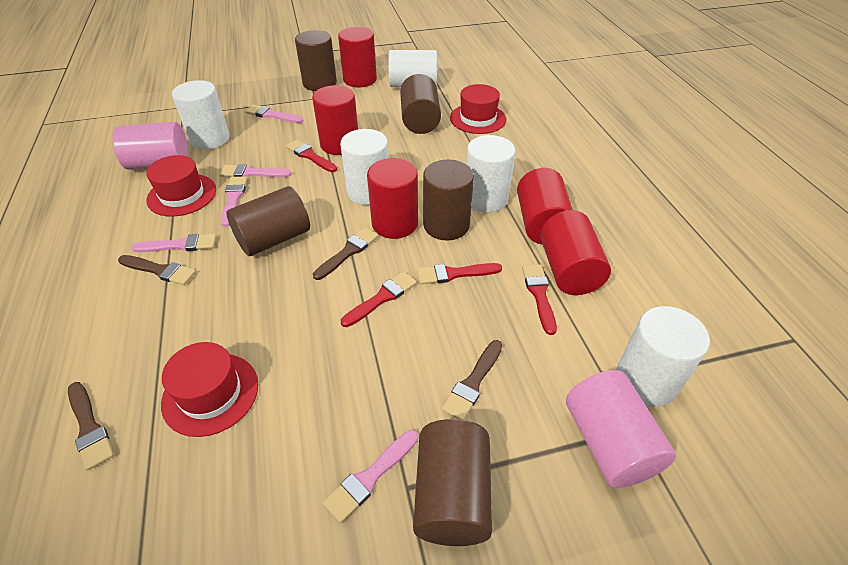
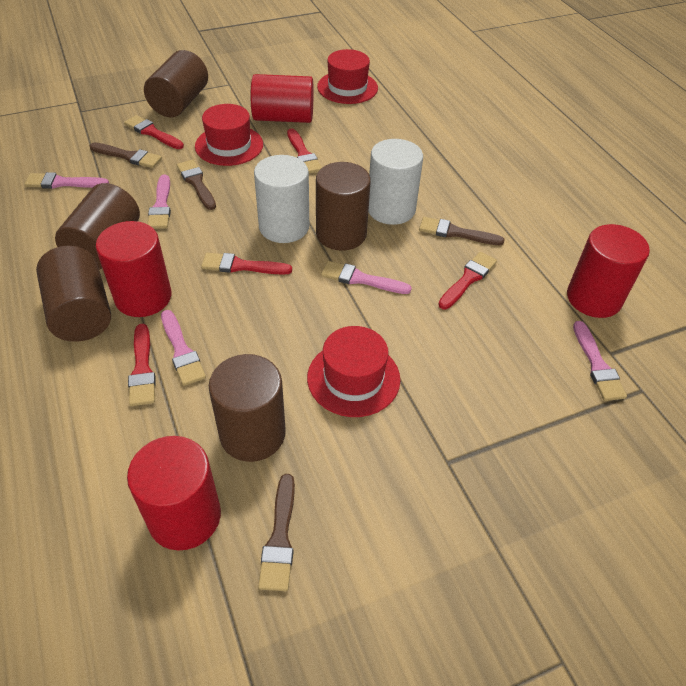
pink cylinder: [112,122,188,170] [566,370,676,488] = 2 -> none = 0
red brush: [286,139,337,172] [341,271,417,327] [417,263,502,284] [522,264,557,335] = 4 -> [124,115,184,149] [128,324,156,406] [201,253,292,275] [287,128,322,173] [438,252,497,309] = 5
red cylinder: [312,85,358,155] [338,27,377,88] [367,158,418,239] [517,168,573,245] [540,210,611,295] = 5 -> [96,221,172,317] [127,436,221,550] [251,74,314,123] [567,224,650,318] = 4
white cylinder: [172,80,230,149] [340,129,389,205] [388,50,437,87] [466,135,515,213] [616,306,710,407] = 5 -> [254,155,309,243] [368,139,423,225] = 2

